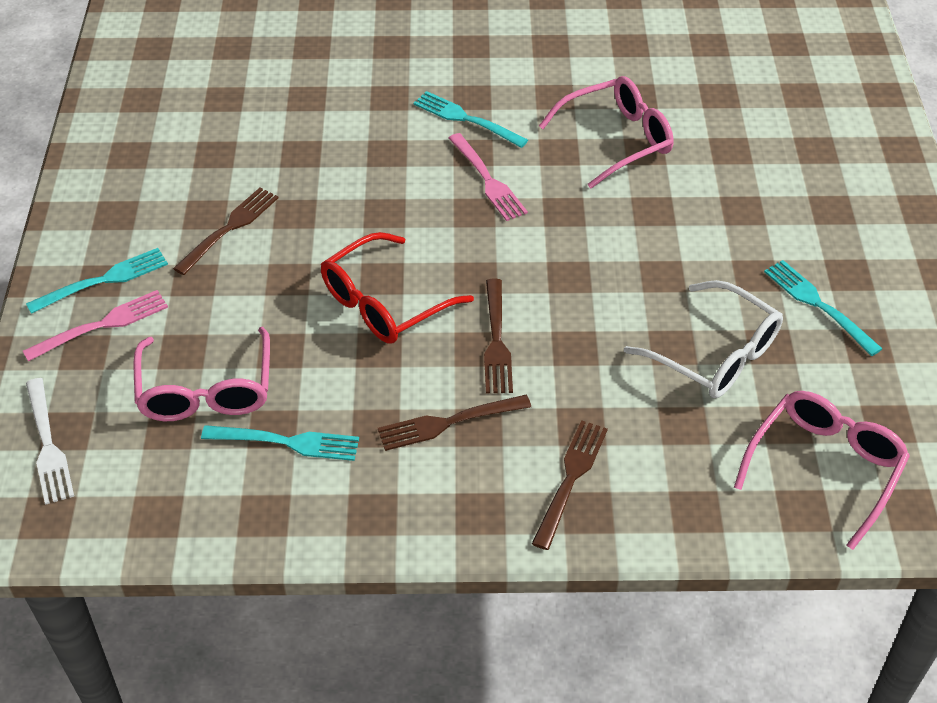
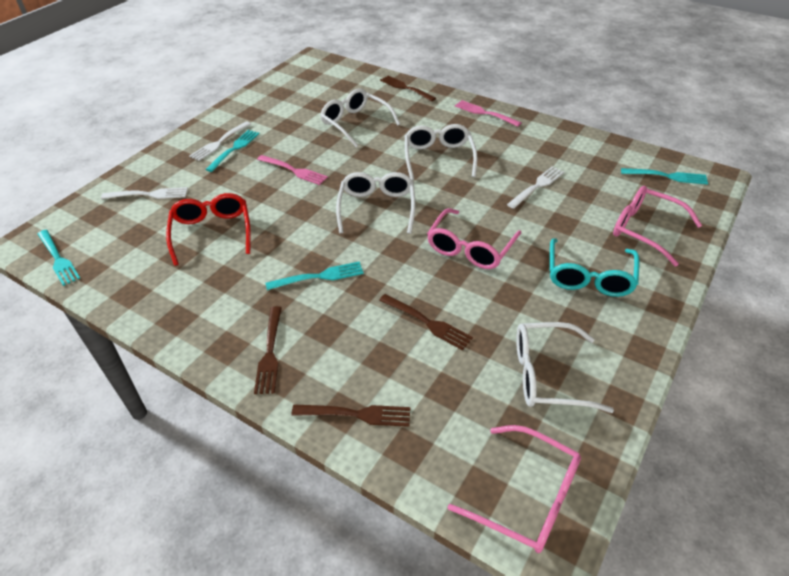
turquoise glasses: none = 0 -> [550,238,639,297] = 1
white fork: [26,378,74,505] = 1 -> [101,187,188,199] [189,121,251,161] [507,166,564,209] = 3
white glasses: [624,280,783,398] = 1 -> [320,88,400,147] [336,172,415,234] [405,124,477,180] [516,322,614,413] = 4

